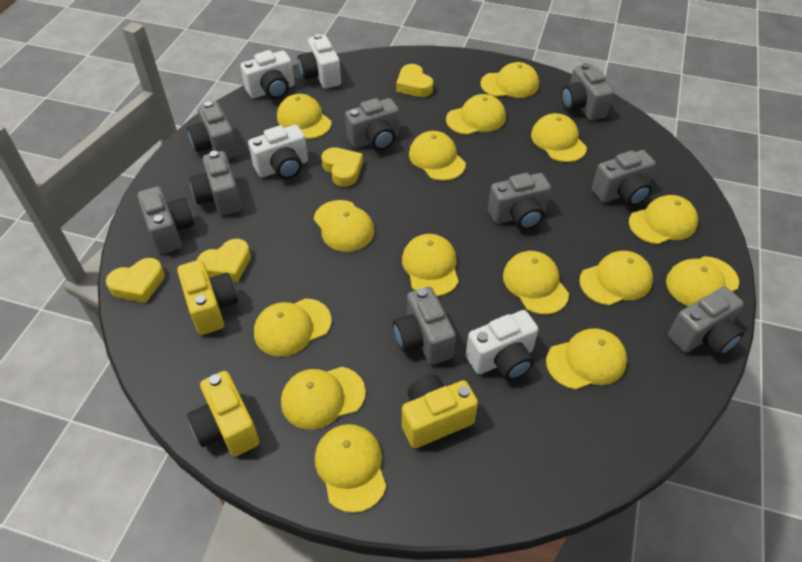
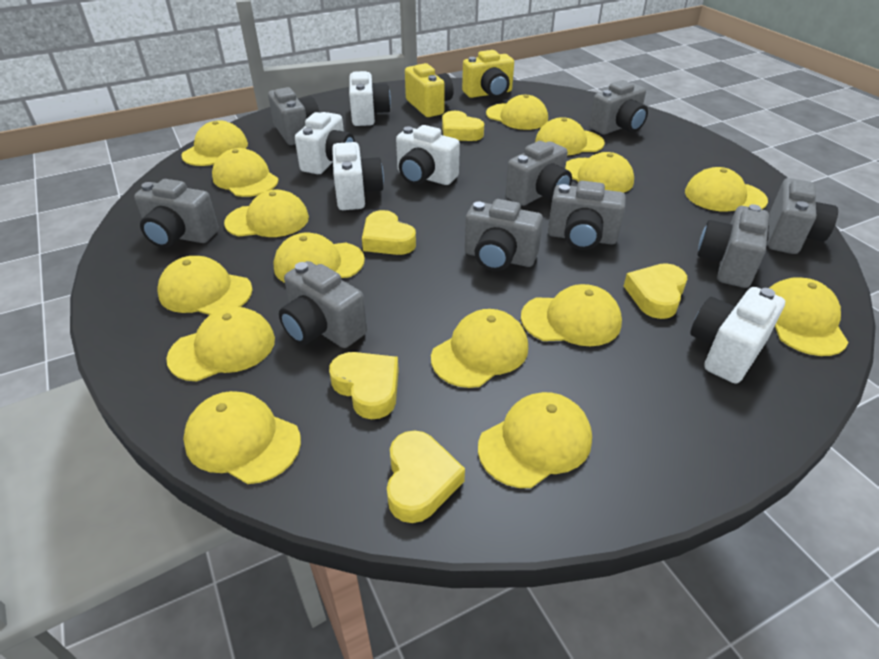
white camera: [240,50,295,99] [248,125,308,179] [298,34,341,89] [466,310,538,380] = 4 -> [295,112,355,174] [332,142,384,210] [349,71,391,126] [396,125,460,185] [690,287,785,384] = 5
yellow camera: [177,260,238,335] [187,371,259,456] [402,375,478,449] = 3 -> [405,63,454,117] [462,50,514,98] = 2
yellow heart: [106,258,165,303] [197,239,251,282] [321,147,363,187] [396,64,433,97] = 4 -> [329,352,399,419] [362,210,416,255] [387,430,465,523] [442,111,484,141] [624,263,687,319] = 5

